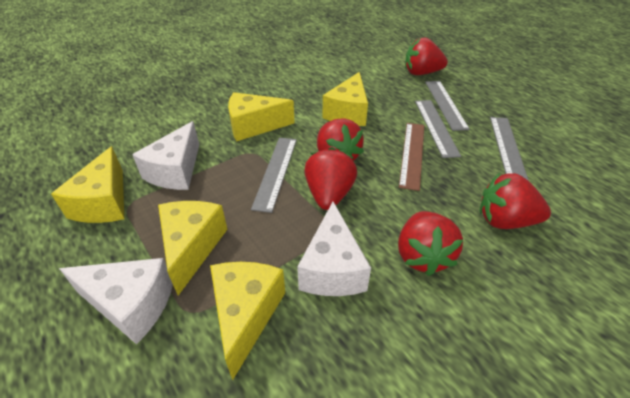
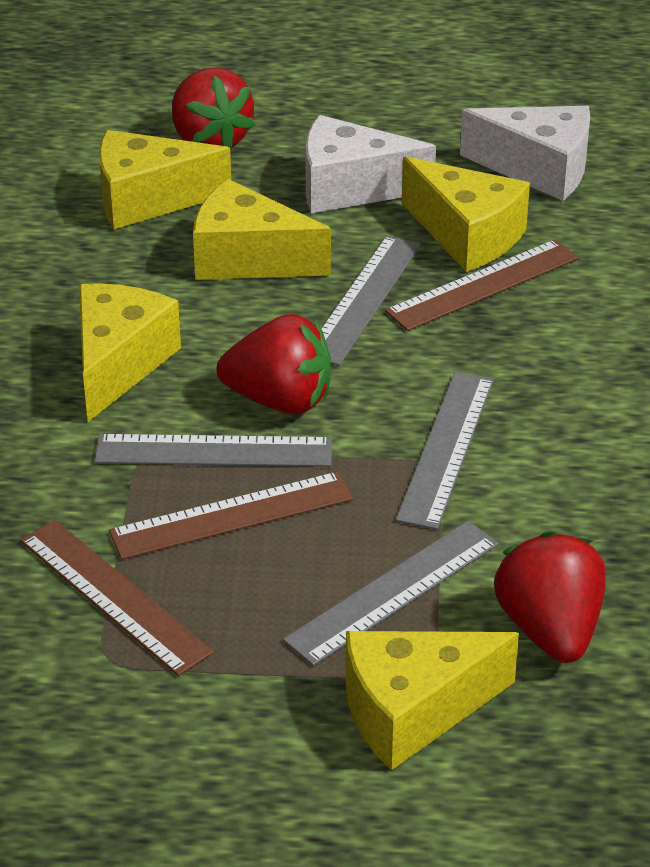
brown ruler: [399,123,424,191] = 1 -> [20,520,214,676] [109,472,353,560] [385,239,578,331] = 3
red strawberry: [304,147,357,210] [317,118,364,161] [398,211,463,276] [405,37,448,75] [480,173,551,229] = 5 -> [172,68,255,148] [217,314,331,414] [494,531,606,663] = 3
white cheese: [59,258,173,344] [132,121,199,190] [297,202,371,296] = 3 -> [305,115,436,213] [460,106,590,201] = 2

